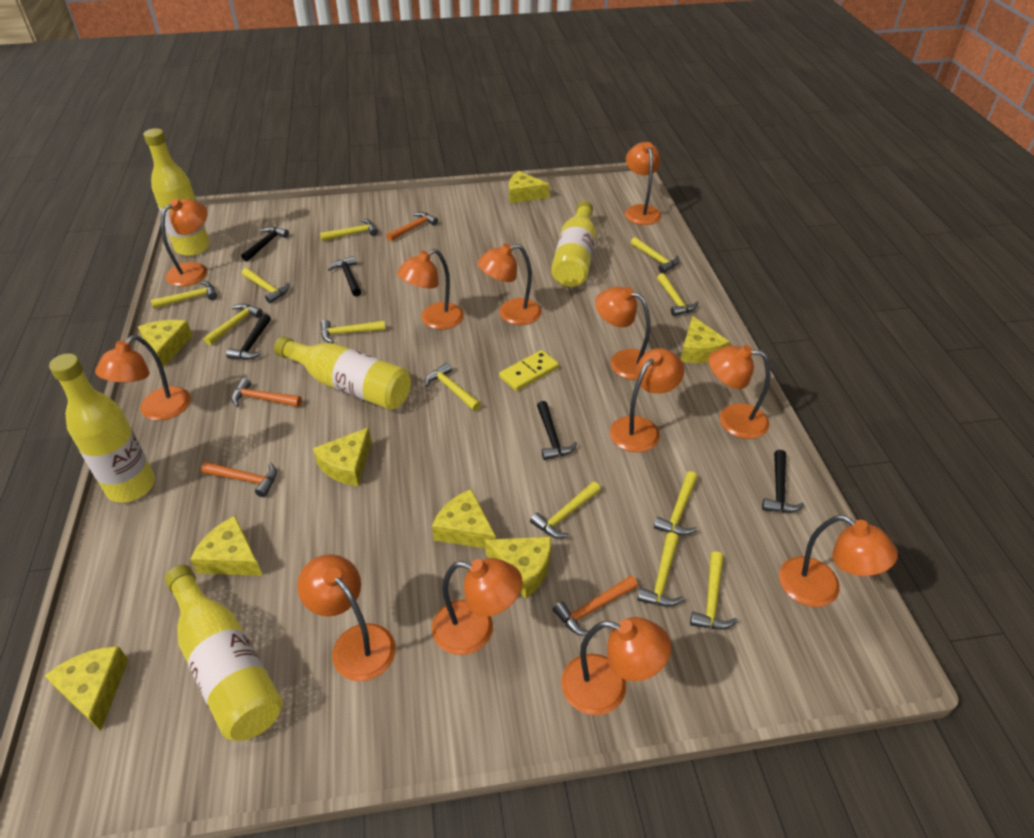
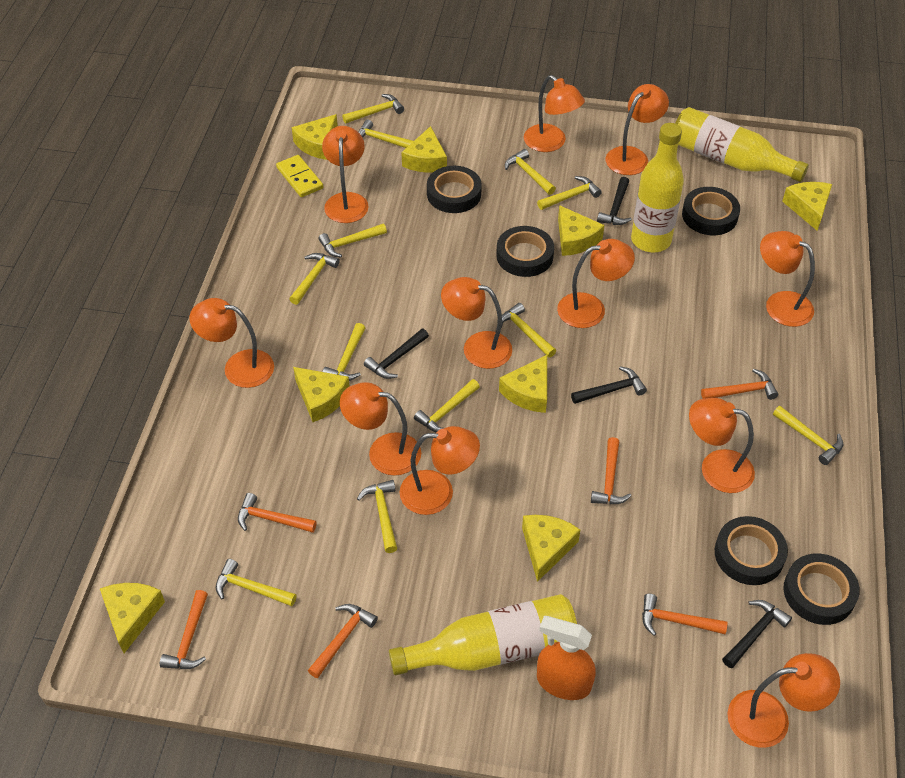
black hammer: [226,314,271,360] [241,227,289,262] [328,256,361,296] [537,401,578,460] [762,450,804,513] = 5 -> [364,329,429,379] [571,366,647,404] [597,177,632,225] [722,600,792,668] = 4
black tape: none = 0 -> [427,166,482,213] [496,226,554,277] [682,187,740,235] [715,516,788,585] [784,554,860,625] = 5
orange hammer: [201,462,277,497] [231,378,302,407] [386,212,438,241] [553,576,638,636] = 4 -> [160,590,208,669] [238,493,317,533] [308,604,378,678] [591,437,631,504] [642,594,728,636] [701,369,778,400] = 6
orange lamp: [95,335,191,421] [161,199,207,287] [297,554,396,681] [397,249,464,330] [432,558,522,655] [478,243,542,325] [561,617,671,715] [595,287,650,380] [610,348,684,452] [625,142,662,225] [708,345,771,439] [779,515,898,607] = 12 -> [190,298,274,388] [322,126,369,223] [340,382,421,476] [400,426,480,515] [441,277,512,369] [524,75,585,152] [557,239,635,328] [606,84,669,175] [689,398,755,493] [727,653,840,748] [760,231,815,327] = 11
orange spray bottle: none = 0 -> [537,616,596,700] = 1
yellow bottle: [49,354,155,503] [143,128,210,256] [165,565,283,741] [274,336,411,410] [551,201,596,287] = 5 -> [389,594,577,675] [631,123,684,252] [675,107,809,182] = 3

